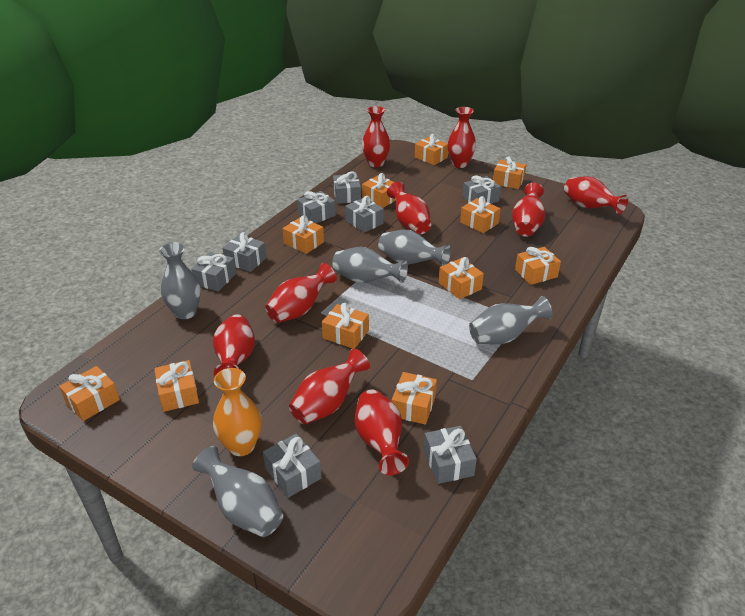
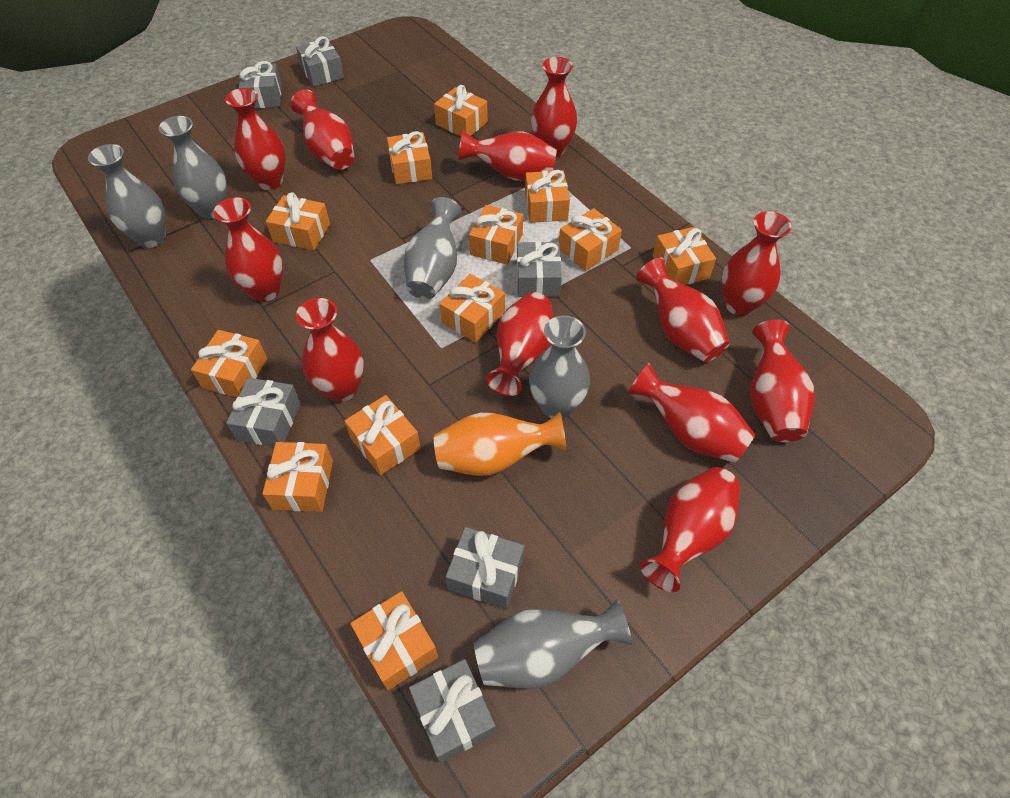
grey gift: [191,252,236,292] [223,232,267,272] [263,434,321,498] [297,191,336,223] [333,172,361,204] [345,196,384,233] [424,426,477,484] [463,176,501,204] = 8 -> [226,378,301,447] [239,61,282,108] [296,36,344,87] [409,659,496,763] [446,527,524,609] [517,241,562,297] = 6
orange gift: [59,366,120,421] [154,360,199,412] [283,215,324,254] [322,303,369,349] [362,173,396,208] [392,372,437,425] [415,134,448,165] [439,257,484,299] [460,196,501,233] [493,157,526,189] [515,247,561,285] = 11 -> [191,330,267,397] [262,442,333,512] [266,192,330,250] [345,395,421,475] [350,591,438,690] [387,131,432,184] [434,85,488,136] [440,274,505,343] [469,205,523,265] [525,170,570,223] [559,208,622,271] [653,227,716,285] = 12
red vase: [213,315,255,377] [265,263,337,323] [289,348,370,424] [355,390,409,475] [362,106,390,167] [387,182,431,234] [448,107,476,168] [512,183,545,237] [564,176,628,214] = 9 -> [213,197,283,302] [225,88,286,190] [291,89,354,170] [296,298,364,402] [458,130,557,181] [486,292,553,396] [531,57,577,157] [628,363,755,463] [636,257,730,362] [640,467,740,592] [722,211,792,316] [750,319,815,442] = 12

